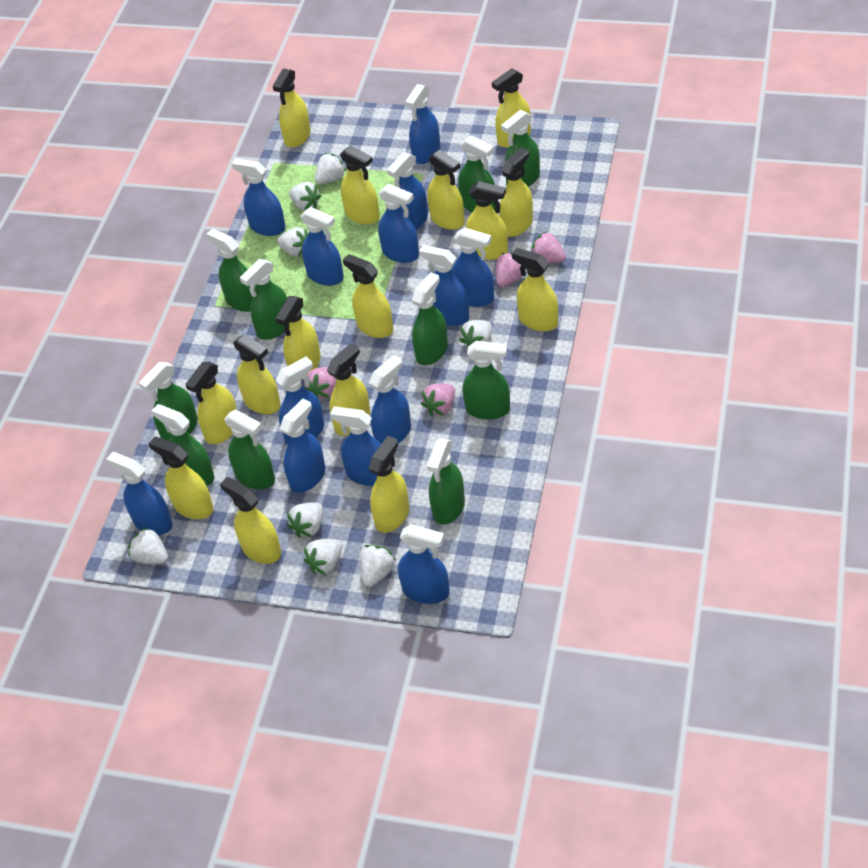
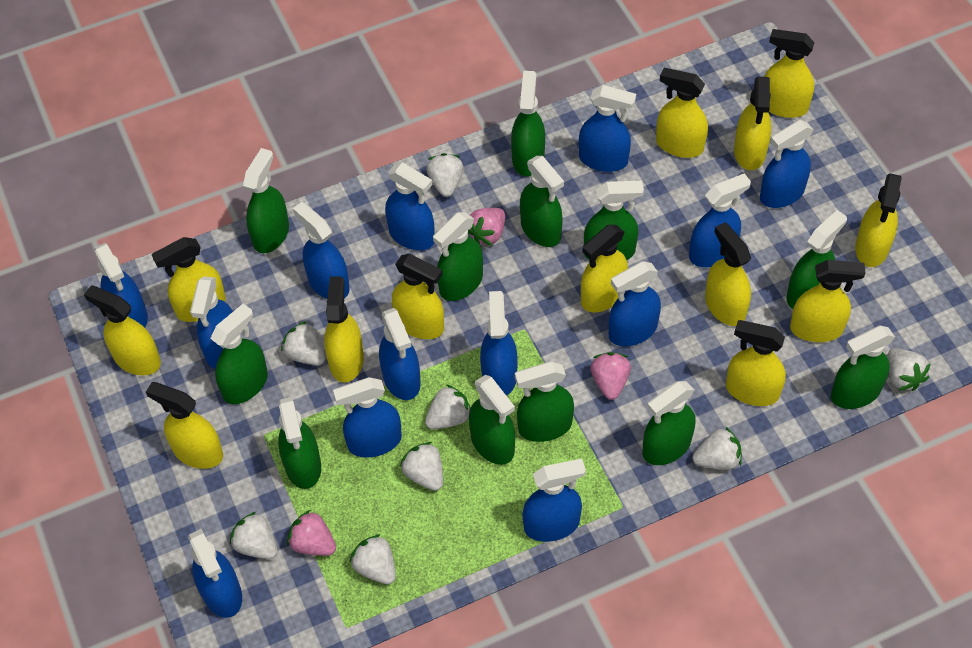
green spray bottle: [139,362,198,441] [151,404,214,486] [206,229,256,312] [224,409,275,490] [240,259,287,340] [412,272,448,365] [426,438,465,525] [458,135,496,212] [463,341,510,419] [501,110,540,187] = 10 -> [210,303,268,404] [243,148,289,253] [278,397,321,489] [433,212,483,301] [469,375,515,465] [511,71,545,177] [515,361,574,442] [520,156,564,247] [584,181,644,260] [642,381,695,465] [786,210,847,309] [831,326,895,409] = 12
pink strawberry: [305,367,336,399] [421,384,455,416] [496,253,526,288] [531,232,566,263] = 4 -> [287,510,336,556] [468,208,505,246] [590,352,631,400] = 3
yellow spray bottle: [149,437,214,519] [185,362,237,444] [220,477,281,564] [233,334,281,414] [273,68,311,147] [275,296,321,375] [327,343,371,436] [340,146,380,224] [343,254,393,338] [369,436,409,533] [427,149,464,230] [466,181,508,260] [492,68,531,148] [499,147,533,237] [512,248,558,332] = 15 -> [84,286,161,376] [146,382,223,469] [151,237,226,322] [324,276,364,383] [392,253,444,339] [581,225,628,313] [656,68,708,158] [705,222,751,326] [726,320,786,406] [734,77,771,170] [764,29,815,118] [790,260,865,342] [855,173,902,267] = 13

